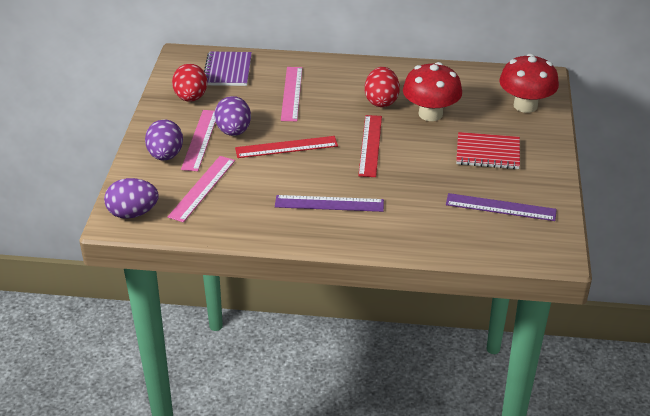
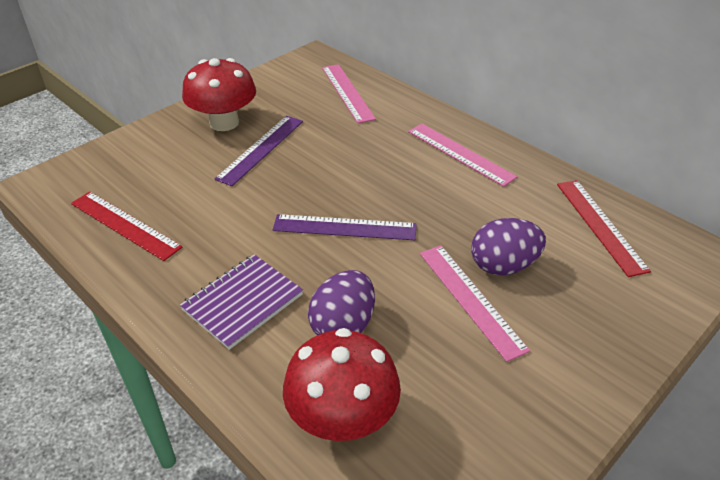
purple egg: [104,178,159,219] [145,119,183,161] [214,96,251,136] = 3 -> [308,270,375,335] [471,218,546,275] = 2
red egg: [172,64,207,102] [365,67,400,107] = 2 -> none = 0
red notebook: [456,132,520,169] = 1 -> none = 0

